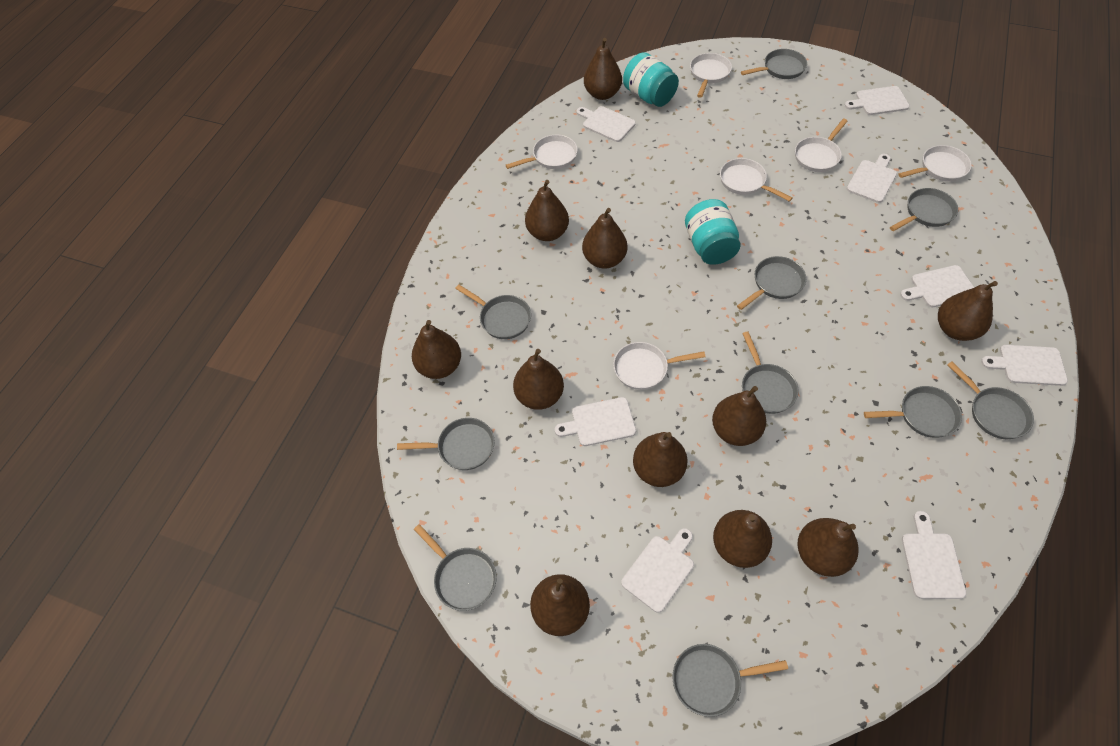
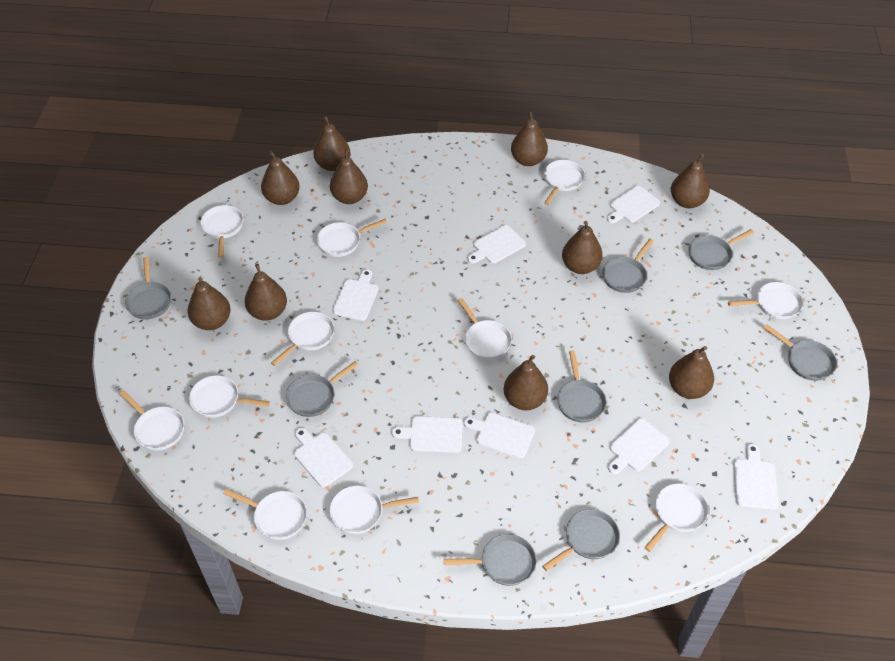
brown pear: [412,320,461,379] [513,349,564,410] [525,180,569,241] [530,574,590,636] [582,208,627,268] [584,38,622,100] [633,432,688,487] [712,386,766,446] [713,510,772,568] [797,518,858,577] [938,281,998,341] = 11 -> [187,277,231,330] [245,264,287,321] [261,151,300,205] [313,116,351,171] [330,148,368,204] [504,355,548,410] [511,111,548,166] [562,221,603,274] [669,346,714,399] [671,154,710,208] = 10
grey pan: [397,418,495,470] [414,524,497,611] [455,284,531,339] [673,644,788,717] [737,256,806,310] [741,49,807,79] [742,331,798,414] [864,386,962,438] [890,188,958,231] [947,361,1034,439] = 10 -> [125,257,171,320] [286,361,359,417] [444,534,536,586] [542,509,620,571] [557,350,606,422] [602,239,654,293] [688,229,754,270] [764,324,837,381] = 8
turquoise jar: [623,52,679,107] [685,199,741,265] = 2 -> none = 0
white pan: [506,135,578,169] [613,342,706,390] [690,53,732,98] [720,158,793,202] [795,119,847,172] [898,145,972,182] = 6 -> [120,391,184,451] [189,375,270,418] [200,205,244,258] [223,488,307,540] [271,312,335,366] [317,219,387,257] [330,486,419,534] [457,298,512,360] [544,160,585,205] [644,483,709,552] [728,282,804,319] = 11

